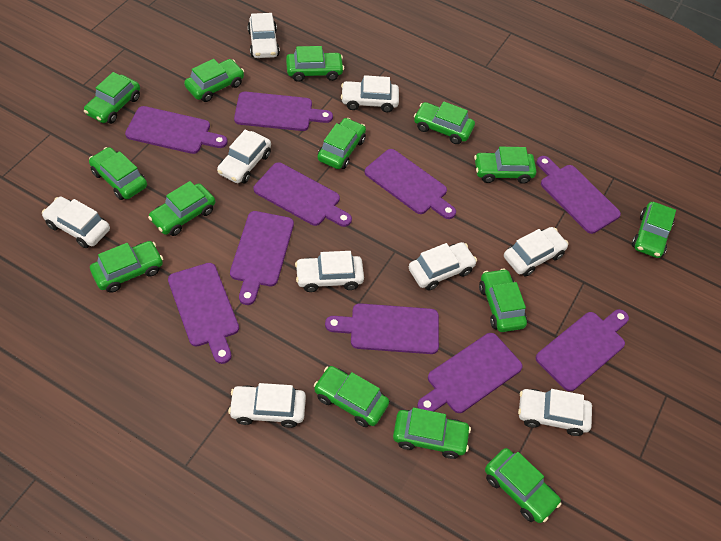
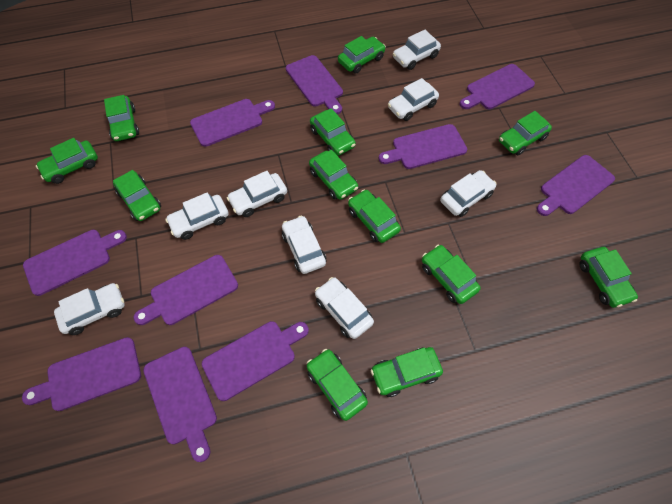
green car: [84,72,140,124] [89,147,147,200] [90,241,163,293] [148,181,215,236] [184,59,245,102] [286,46,344,82] [314,366,389,427] [318,118,366,169] [393,407,471,459] [414,101,475,144] [474,147,536,184] [479,268,527,332] [485,448,561,523] [632,202,676,258] = 14 -> [36,138,98,184] [104,95,139,141] [113,170,161,221] [307,349,368,421] [309,150,358,200] [310,108,356,156] [338,36,386,74] [348,190,401,243] [371,347,443,397] [422,245,480,304] [499,111,552,155] [579,247,638,308] = 12
white car: [42,197,110,248] [217,129,271,183] [228,383,306,428] [247,13,280,58] [295,251,364,292] [341,75,399,113] [409,242,477,291] [504,227,569,277] [518,389,592,436] = 9 -> [54,283,125,335] [165,192,229,240] [227,171,287,217] [282,216,326,274] [315,277,374,339] [388,78,439,121] [393,30,441,70] [440,170,497,217] = 8

